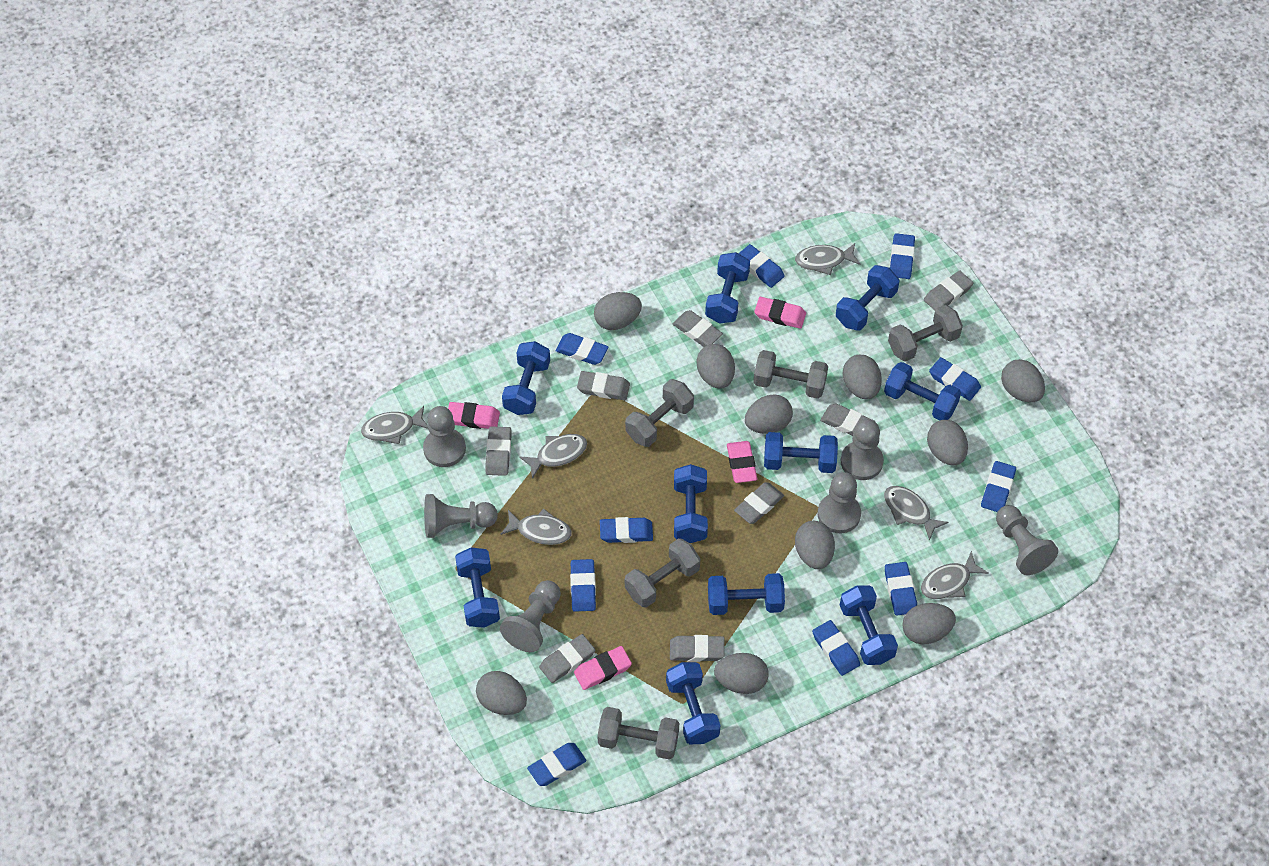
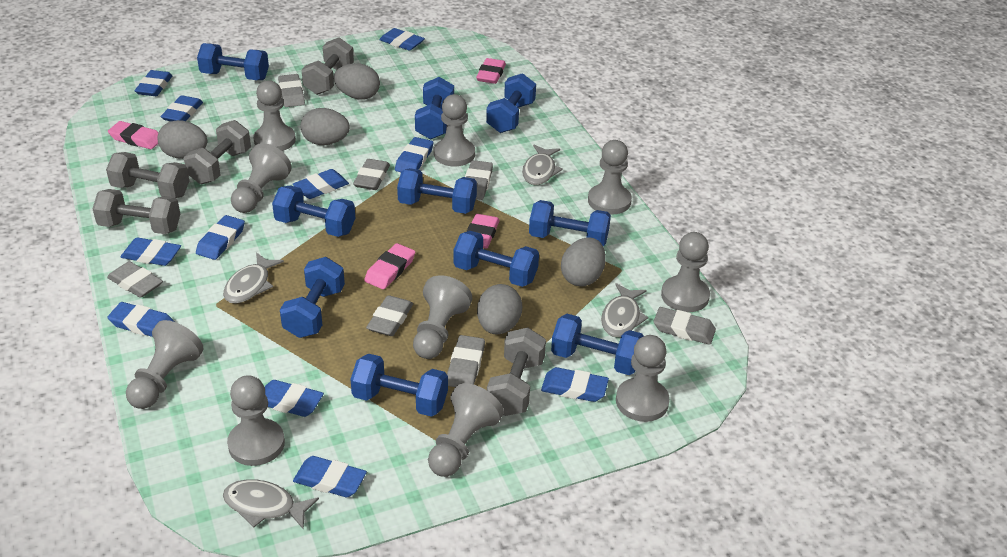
blue eraser: [527,743,587,786] [556,333,608,365] [570,559,596,612] [600,517,653,543] [738,244,785,288] [812,620,860,676] [885,562,917,616] [890,233,915,279] [929,357,981,401] [981,461,1016,512] = 10 -> [107,302,174,337] [121,237,181,266] [135,70,172,96] [161,95,203,121] [196,215,245,260] [265,380,324,417] [293,169,349,199] [293,456,367,497] [379,28,425,51] [395,137,433,172] [541,367,609,402] = 11
grey egg: [476,671,527,715] [594,292,642,330] [697,344,735,389] [714,653,768,694] [745,394,793,434] [795,521,835,569] [843,354,882,400] [902,603,956,644] [927,420,968,466] [1001,359,1045,402] = 10 -> [157,120,207,159] [300,108,350,145] [334,63,380,100] [477,284,522,334] [561,237,606,286] = 5
grey eraser: [485,426,511,476] [539,634,595,683] [577,371,630,400] [670,635,725,662] [673,310,723,347] [734,482,784,524] [820,404,874,436] [924,270,973,311] = 8 -> [107,261,163,298] [278,74,305,107] [353,159,390,190] [366,295,413,336] [447,335,485,387] [465,160,493,200] [654,307,716,345] = 7
grey fish: [361,406,428,444] [500,509,571,545] [519,434,587,479] [795,243,861,275] [884,486,948,541] [921,551,988,599] = 6 -> [223,252,284,304] [223,479,319,529] [522,145,563,185] [601,283,649,337] = 4
grey pawn: [423,406,466,467] [424,494,498,538] [500,580,561,652] [818,472,861,533] [841,419,884,480] [996,505,1058,575] = 6 -> [126,320,203,409] [227,375,285,466] [231,143,291,213] [253,80,296,151] [413,275,472,359] [428,383,504,477] [434,94,475,166] [588,140,632,215] [616,335,670,422] [661,232,710,312] = 10

